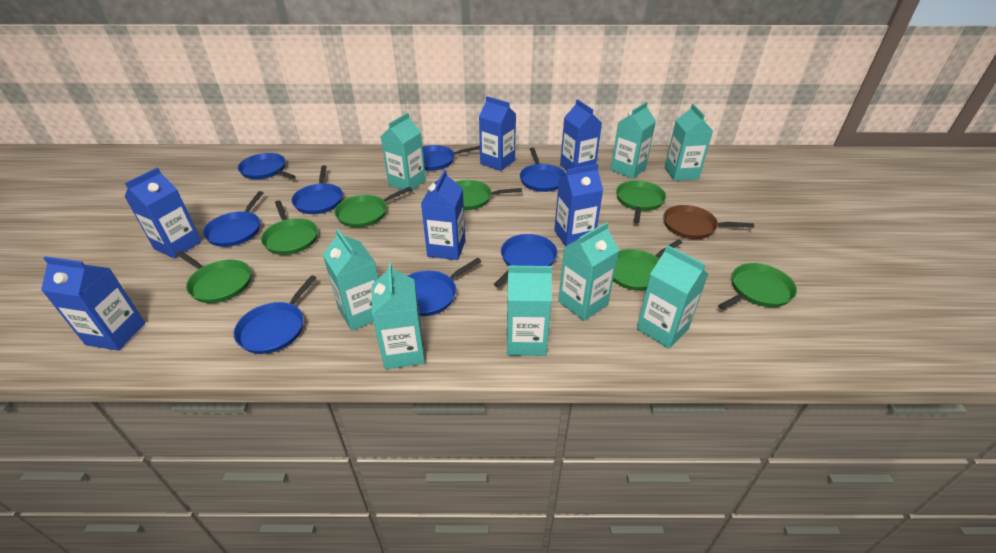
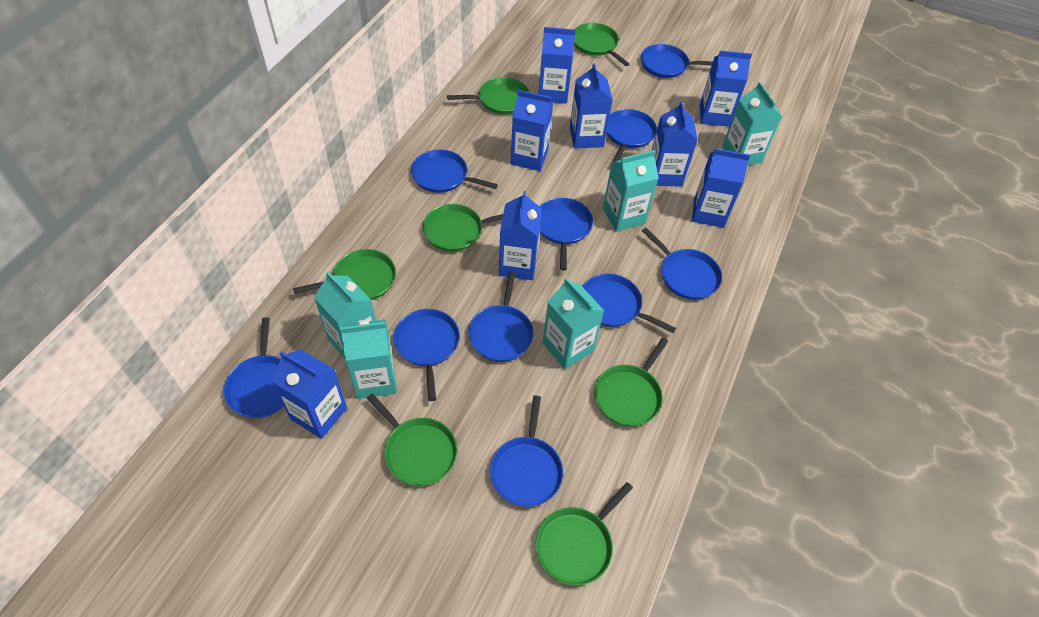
blue carton: [41,256,145,351] [125,167,202,259] [421,169,465,260] [479,96,516,171] [554,164,603,246] [560,99,602,170] = 6 -> [272,350,347,439] [499,191,542,280] [510,90,553,171] [539,27,575,104] [570,63,613,148] [652,101,698,187] [692,148,750,228] [700,50,752,127] = 8
blue pan: [203,191,263,247] [234,275,316,354] [238,153,296,179] [291,165,343,214] [408,258,481,316] [423,145,480,170] [494,234,557,287] [520,147,566,192] = 8 -> [224,317,284,418] [393,309,460,401] [411,149,498,193] [468,271,534,362] [490,396,563,507] [540,198,593,270] [583,274,676,333] [607,109,657,162] [641,44,713,78] [642,228,722,300] = 10
brown pan: [663,205,754,239] = 1 -> none = 0
turquoise carton: [323,229,378,331] [372,263,425,369] [380,113,426,193] [507,266,552,356] [558,222,619,321] [610,102,656,179] [637,245,708,349] [665,104,713,181] = 8 -> [314,271,376,358] [340,319,397,399] [542,278,604,369] [603,150,659,232] [722,82,783,165] = 5

